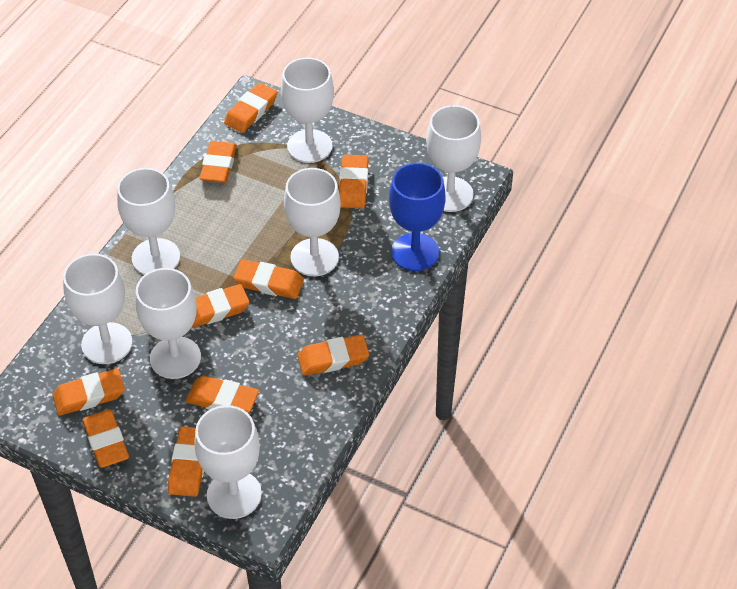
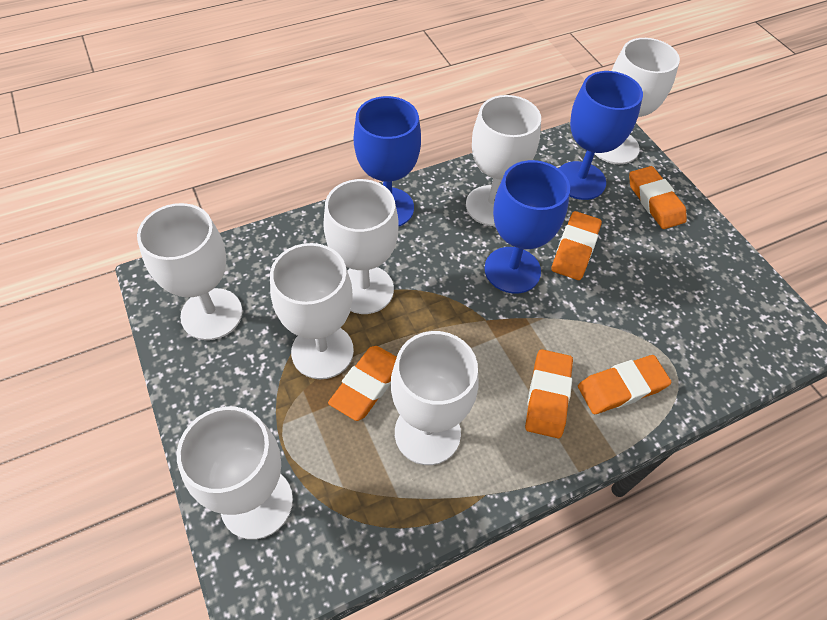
blue goblet: [389,163,446,271] = 1 -> [354,96,421,226] [484,160,570,294] [558,71,643,200] = 3
orange eraser: [53,368,125,416] [82,409,129,468] [168,426,204,497] [186,376,259,413] [191,284,249,328] [200,141,237,183] [224,83,277,133] [234,260,304,299] [297,335,369,376] [339,155,369,208] = 10 -> [328,346,397,421] [525,349,573,438] [551,211,602,280] [578,355,671,414] [629,166,687,229] = 5

